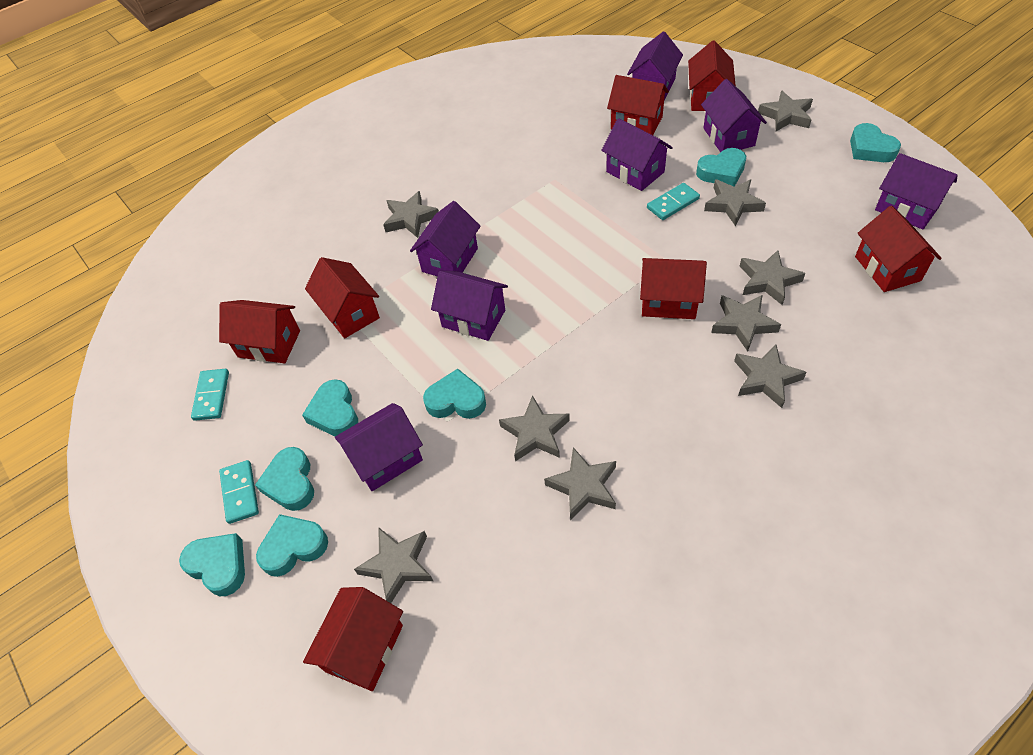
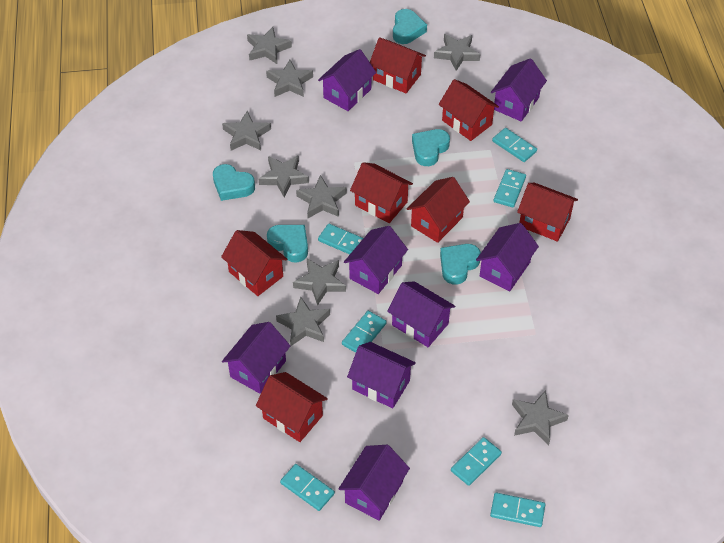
purple house: [335,403,423,491] [410,201,481,277] [431,271,508,341] [601,118,673,191] [627,32,683,101] [701,79,767,152] [875,153,957,229] = 7 -> [222,322,290,394] [318,49,376,111] [338,445,410,521] [344,226,408,294] [347,342,416,408] [387,281,455,347] [476,223,539,291] [491,58,547,122] = 8
turquoise domino: [191,369,229,421] [219,460,259,524] [647,183,700,220] = 3 -> [280,464,335,511] [318,224,363,255] [342,311,386,353] [451,437,502,486] [490,492,545,527] [492,128,537,162] [494,169,526,207] = 7
turquoise heart: [179,533,245,596] [255,447,314,511] [256,514,328,577] [302,379,358,436] [423,369,486,419] [696,148,746,187] [850,123,901,162] = 7 -> [213,164,255,201] [267,225,308,263] [393,9,427,44] [412,129,450,166] [440,244,481,285] = 5

